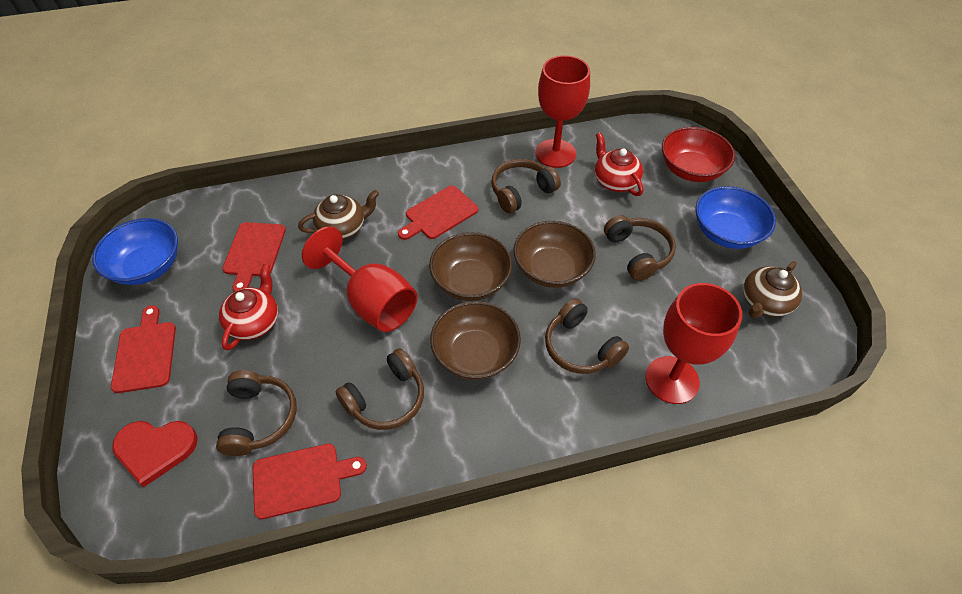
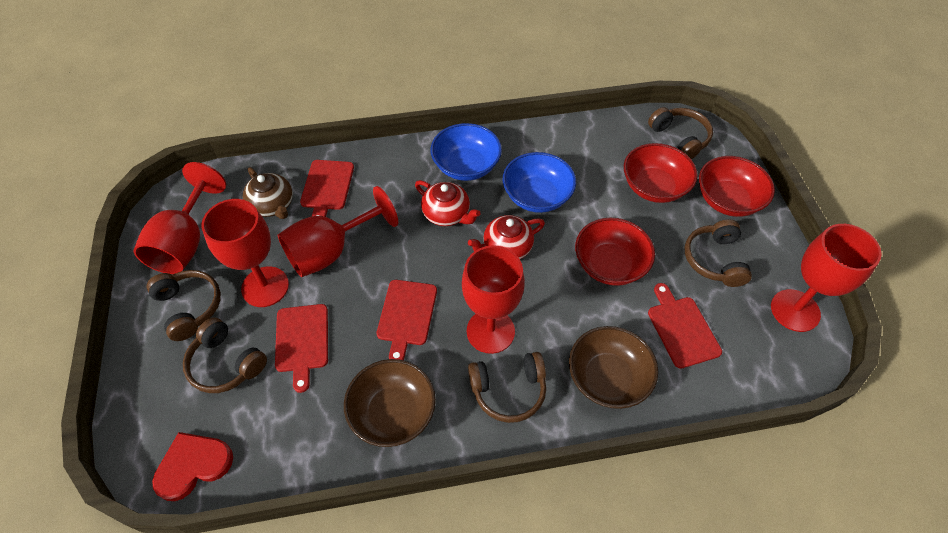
brown bowl: [429,232,512,301] [430,301,521,380] [513,221,596,288] = 3 -> [344,359,436,447] [569,326,658,409] = 2
brown teapot: [298,190,379,239] [743,261,802,318] = 2 -> [243,167,293,219] = 1
red bowl: [662,127,735,182] = 1 -> [575,218,655,286] [624,143,698,203] [699,156,775,217] = 3
red goblet: [302,227,418,332] [536,55,590,168] [645,283,742,404] = 3 -> [134,162,226,274] [201,199,289,307] [278,186,398,277] [462,245,525,354] [771,224,882,332] = 5

